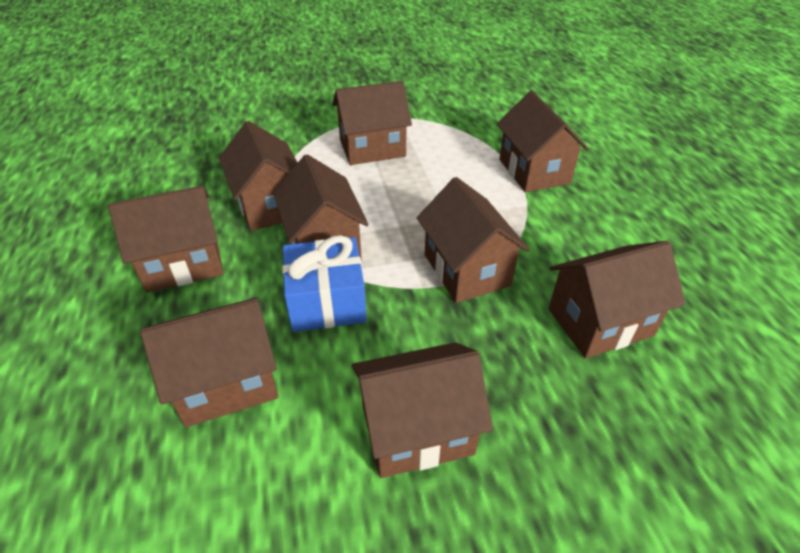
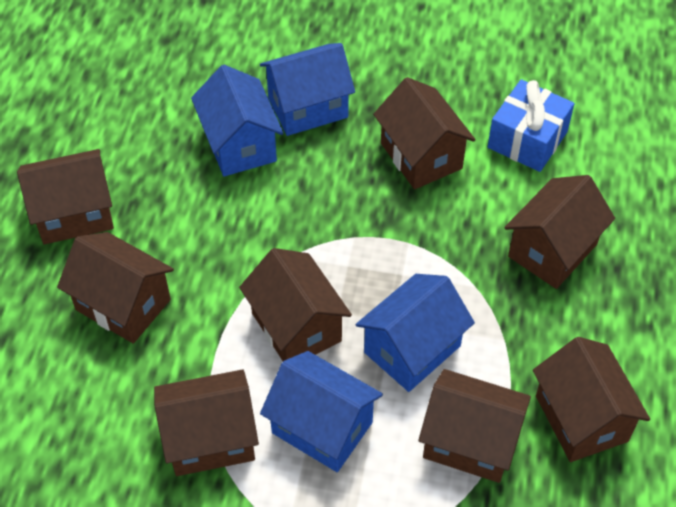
blue house: none = 0 -> [191,65,284,177] [260,43,355,136] [260,351,383,472] [356,274,475,392] = 4
brown house: [108,186,223,293] [140,298,278,427] [219,121,298,231] [273,154,369,260] [332,81,412,165] [352,342,493,478] [417,177,530,303] [497,91,589,192] [548,241,685,358] = 9 -> [17,149,114,244] [57,232,174,344] [154,370,259,476] [239,248,352,361] [373,77,476,189] [418,369,531,483] [504,175,615,289] [533,337,650,462] = 8

